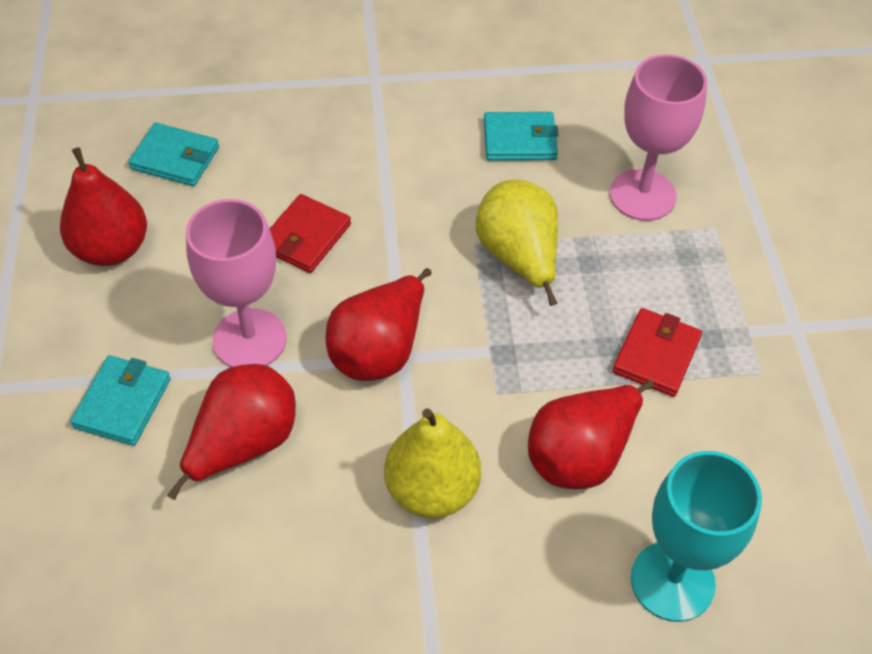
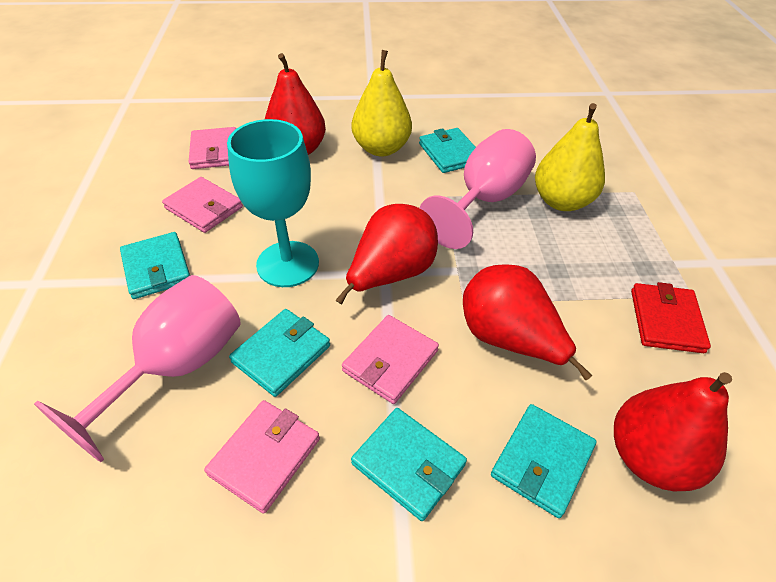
pink wallet: none = 0 -> [162,177,243,233] [189,127,236,169] [204,400,320,514] [342,315,439,404] = 4
red wallet: [270,194,351,273] [612,308,702,397] = 2 -> [631,282,711,353] = 1
turquoise wallet: [70,355,171,446] [128,123,219,186] [484,112,558,161] = 3 -> [120,232,190,299] [229,309,330,397] [351,408,467,521] [419,128,476,173] [491,404,596,518] = 5

